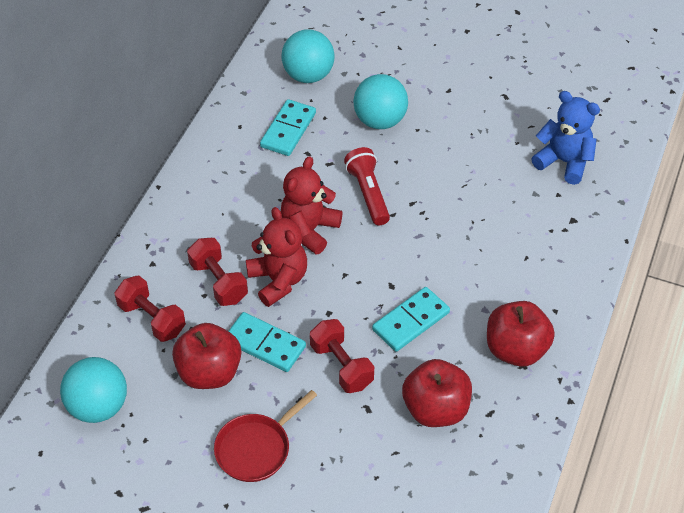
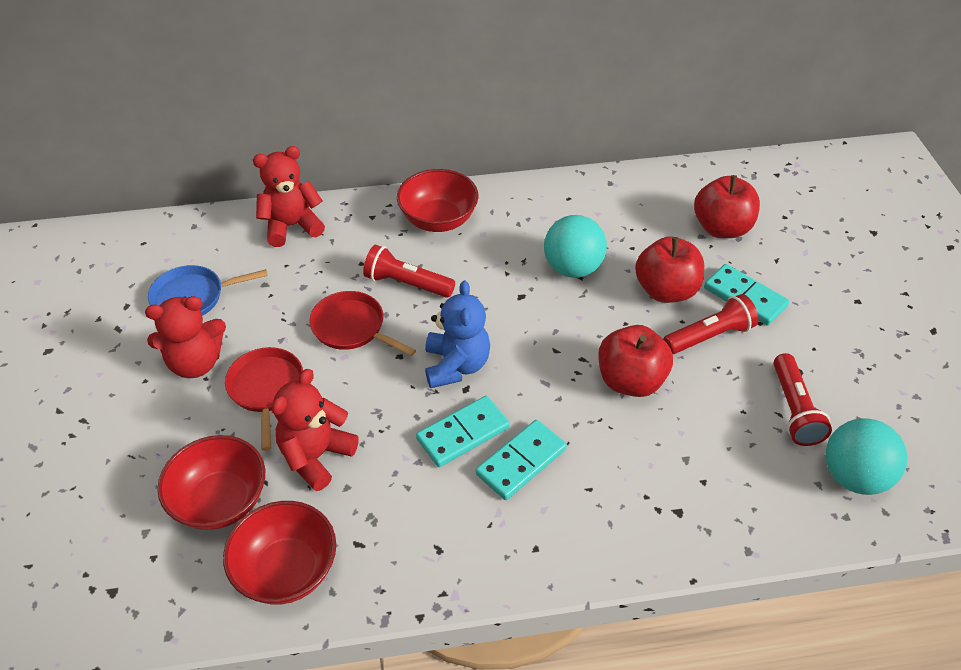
blue pan: none = 0 -> [148,265,268,316] = 1
red bowl: none = 0 -> [157,435,265,530] [223,501,336,605] [397,169,478,232] = 3
red dumbbell: [114,276,186,342] [187,238,248,306] [310,319,374,393] = 3 -> none = 0
red flashlight: [344,147,390,225] = 1 -> [363,245,455,298] [663,294,759,354] [773,353,832,446] = 3
red pan: [214,390,317,482] = 1 -> [225,347,303,451] [309,291,416,356] = 2
red teddy bear: [246,207,307,307] [281,156,342,255] = 2 -> [145,296,226,378] [253,146,325,247] [272,369,359,491] = 3
turquoise ball: [60,357,127,423] [282,29,335,83] [353,74,408,129] = 3 -> [544,215,607,278] [826,418,907,495] = 2

